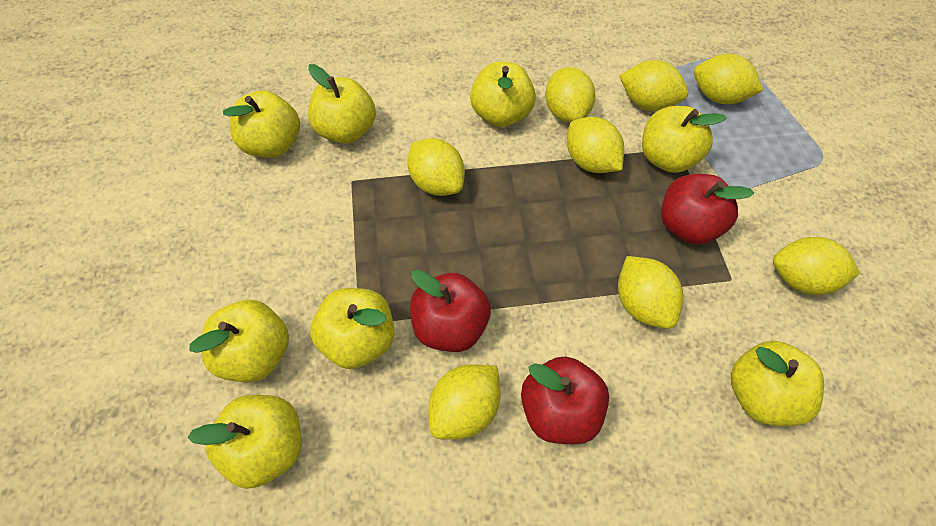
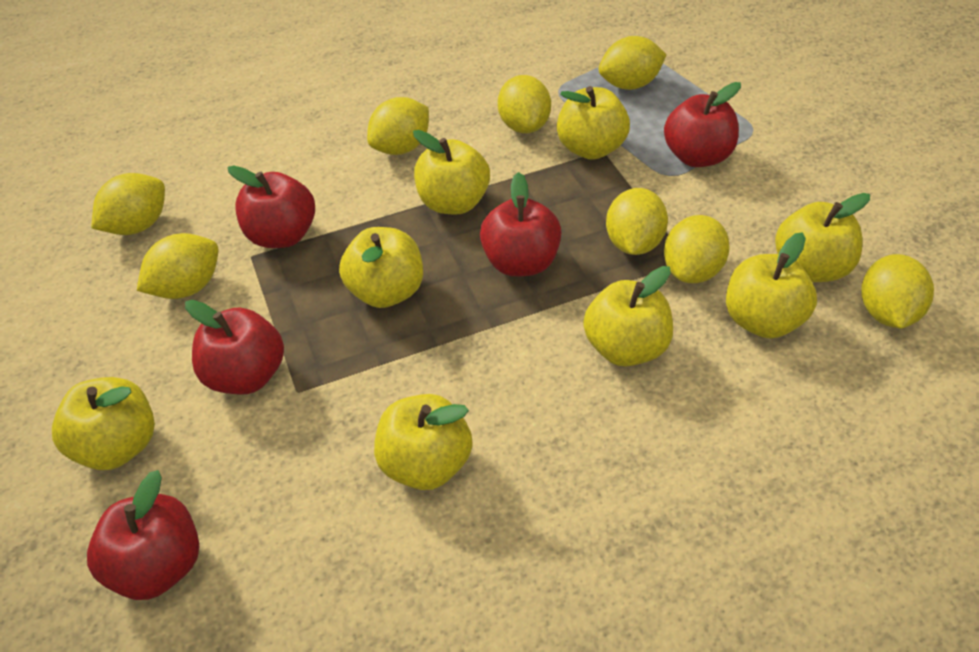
red apple: [410,270,491,352] [521,356,609,444] [661,174,754,245] = 3 -> [87,470,199,600] [185,300,284,395] [228,165,315,248] [480,172,562,276] [664,82,741,167] = 5

